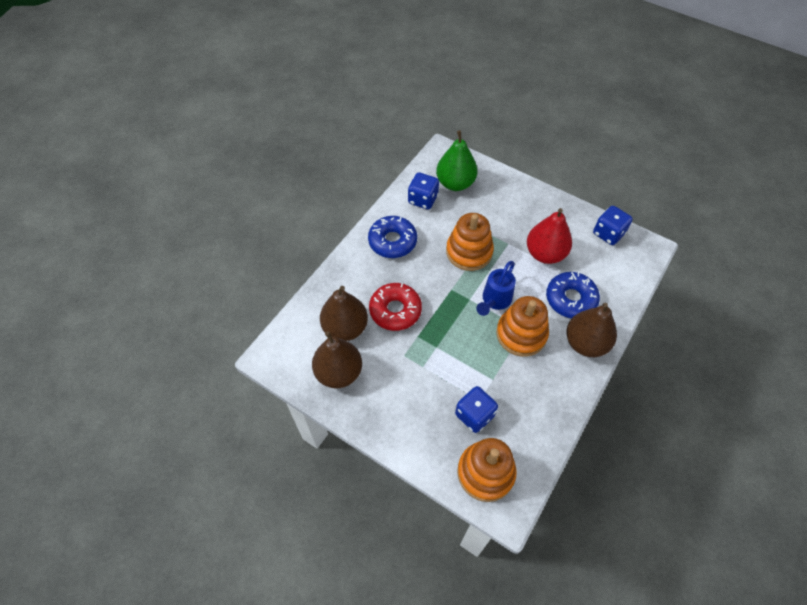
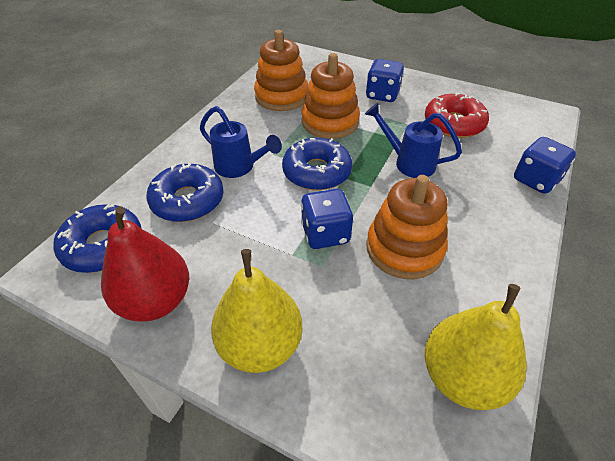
blue donut: [368,216,417,258] [546,272,600,318] = 2 -> [54,204,142,273] [146,163,224,222] [282,138,352,190] = 3
blue watering can: [476,261,516,316] = 1 -> [200,106,282,178] [365,103,462,178] = 2
brown pear: [312,331,362,388] [320,286,368,341] [566,303,617,357] = 3 -> none = 0
green pear: [436,130,478,191] = 1 -> none = 0
yellow pear: none = 0 -> [211,249,302,373] [425,284,527,410] = 2

